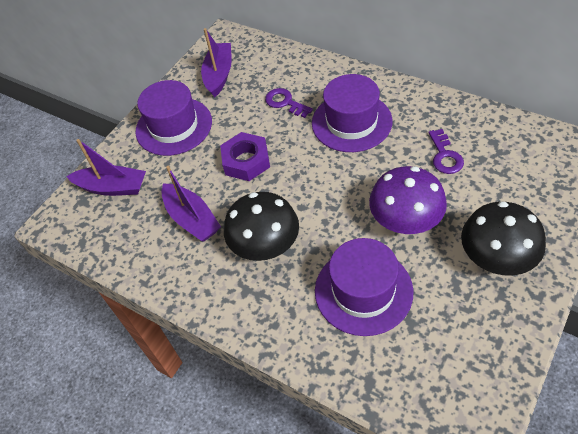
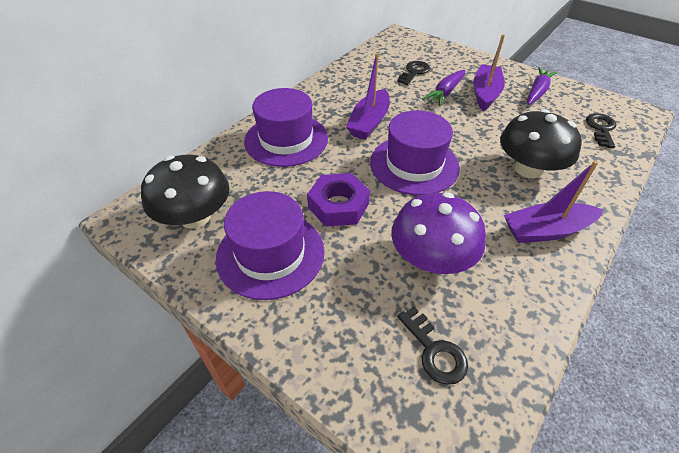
black key: none = 0 -> [397,61,430,85] [397,307,468,385] [586,113,616,148] = 3
purple carrot: none = 0 -> [422,70,466,106] [527,67,558,105] = 2
purple key: [265,88,313,118] [428,129,464,174] = 2 -> none = 0

